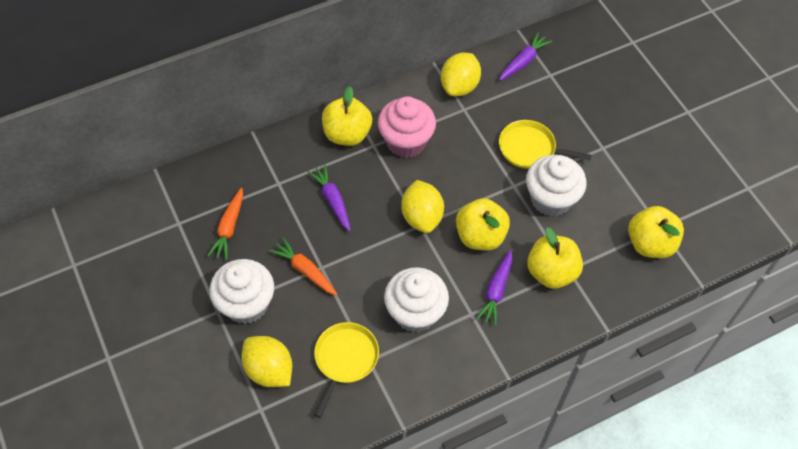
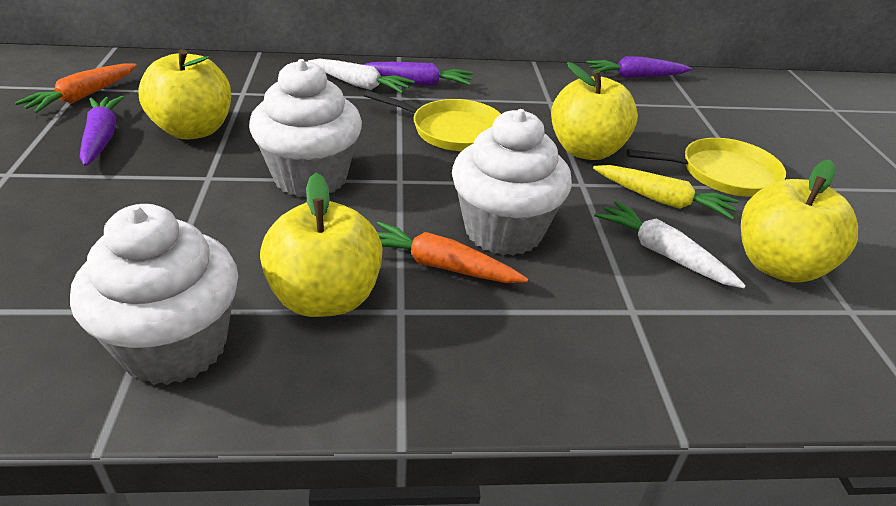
pink cupcake: [378,96,436,158] = 1 -> none = 0
white carrot: none = 0 -> [308,59,415,93] [594,201,746,288] = 2
yellow carrot: none = 0 -> [593,165,739,220] = 1
yellow lemon: [241,336,292,387] [401,180,444,233] [441,53,481,96] = 3 -> none = 0

